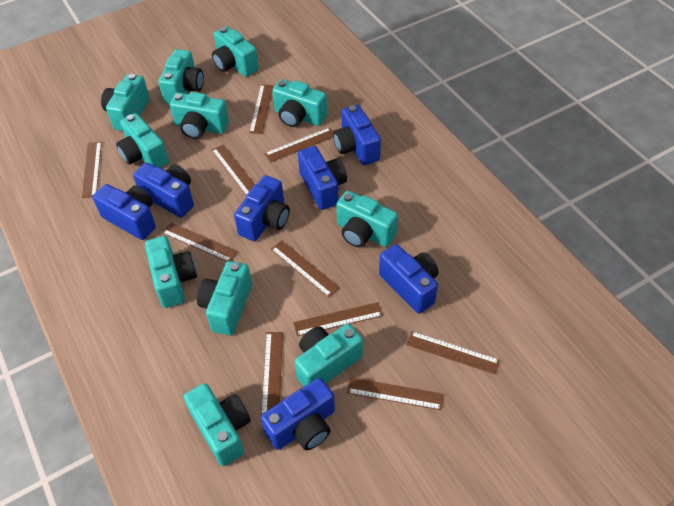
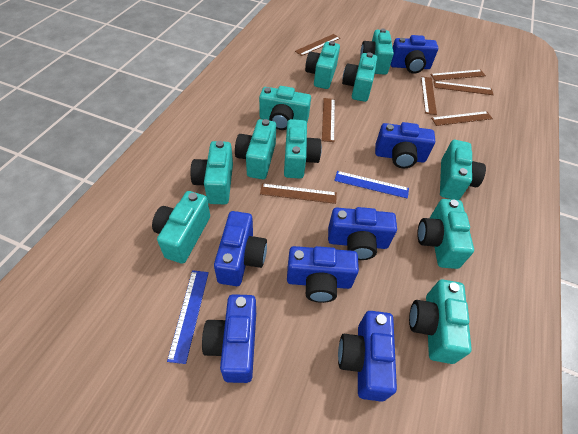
blue ruler: none = 0 -> [167,270,209,364] [334,171,409,199] = 2
brown ruler: [82,142,102,198] [162,222,238,261] [212,144,255,196] [249,84,273,134] [261,332,283,415] [265,127,333,162] [271,240,340,297] [293,302,383,336] [347,377,443,410] [407,331,500,374] = 10 -> [260,183,337,204] [295,34,340,56] [322,98,335,142] [421,76,437,115] [430,70,486,81] [431,111,493,126] [434,81,494,95] = 7

